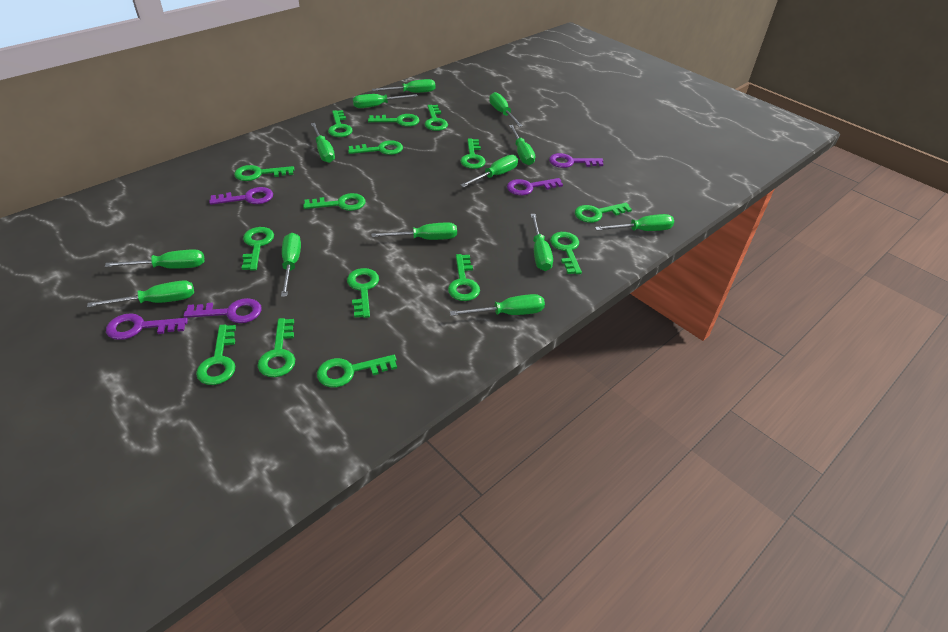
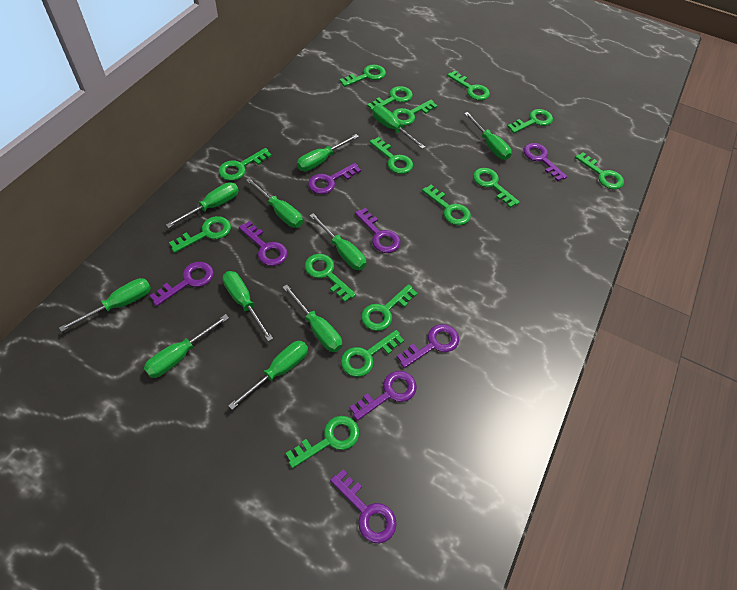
green screwdriver: [87,281,194,308] [105,249,204,269] [281,233,301,297] [311,123,335,163] [353,94,418,108] [371,222,457,240] [372,79,435,93] [450,294,545,316] [460,155,518,187] [489,92,523,127] [509,125,535,165] [530,214,553,271] [595,214,674,231] = 13 -> [59,278,151,332] [144,314,229,378] [166,182,239,228] [222,271,273,341] [228,341,308,410] [246,178,303,228] [282,285,342,352] [297,134,359,171] [309,213,367,270] [372,105,425,149] [464,112,512,160] = 11
purple key: [106,313,188,340] [183,298,262,323] [209,187,273,205] [507,178,563,195] [549,153,603,168] = 5 -> [149,262,214,306] [239,221,288,266] [308,163,361,194] [330,470,397,543] [350,371,417,421] [355,208,400,253] [397,324,459,368] [523,143,567,181] = 8

